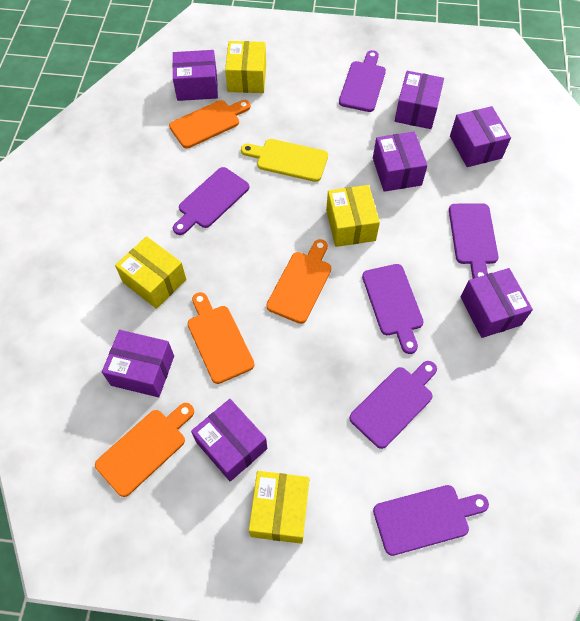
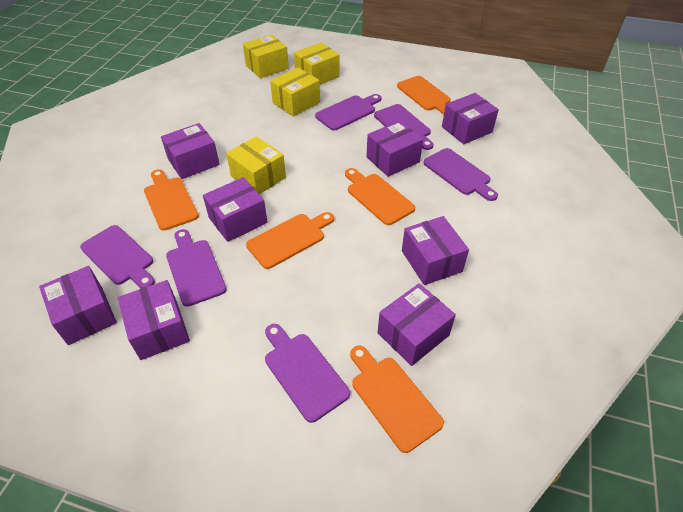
orange cutting board: [95,403,194,497] [169,100,251,148] [188,292,255,384] [266,239,331,324] = 4 -> [144,169,199,231] [246,212,334,269] [345,168,415,225] [350,346,444,453] [397,76,451,115] = 5
purple box: [102,330,174,397] [172,50,218,101] [191,399,267,482] [373,131,428,192] [395,71,444,129] [450,106,511,167] [461,268,533,338] = 7 -> [39,266,117,345] [118,280,190,360] [161,123,220,179] [203,177,268,242] [366,121,423,177] [377,283,456,366] [402,216,469,285] [442,93,499,144] = 8
yellow cutting board: [241,139,328,182] = 1 -> none = 0

